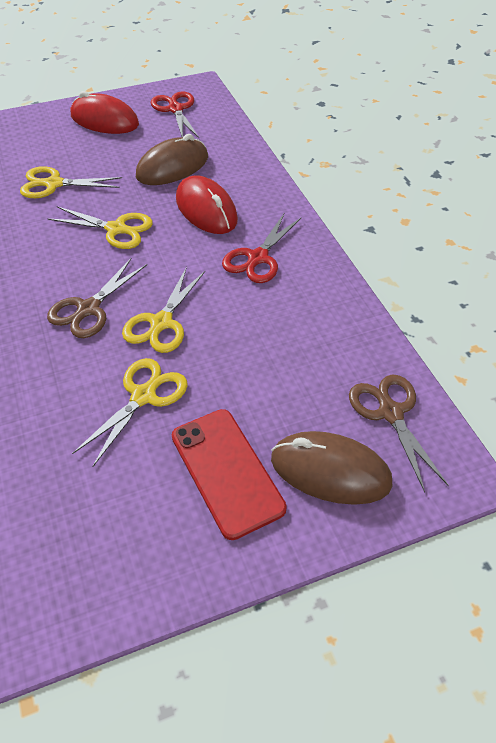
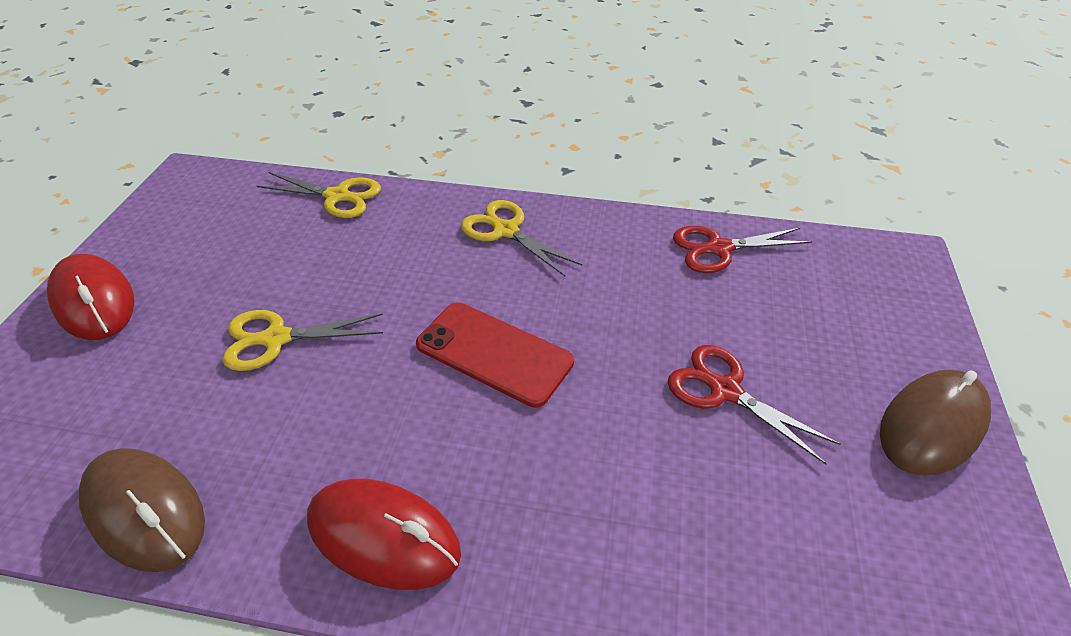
brown scissors: [47,258,147,338] [349,375,449,492] = 2 -> none = 0
yellow scissors: [20,166,122,198] [48,206,153,249] [72,358,188,467] [122,267,205,353] = 4 -> [222,310,383,371] [257,172,381,218] [461,200,582,276] = 3

